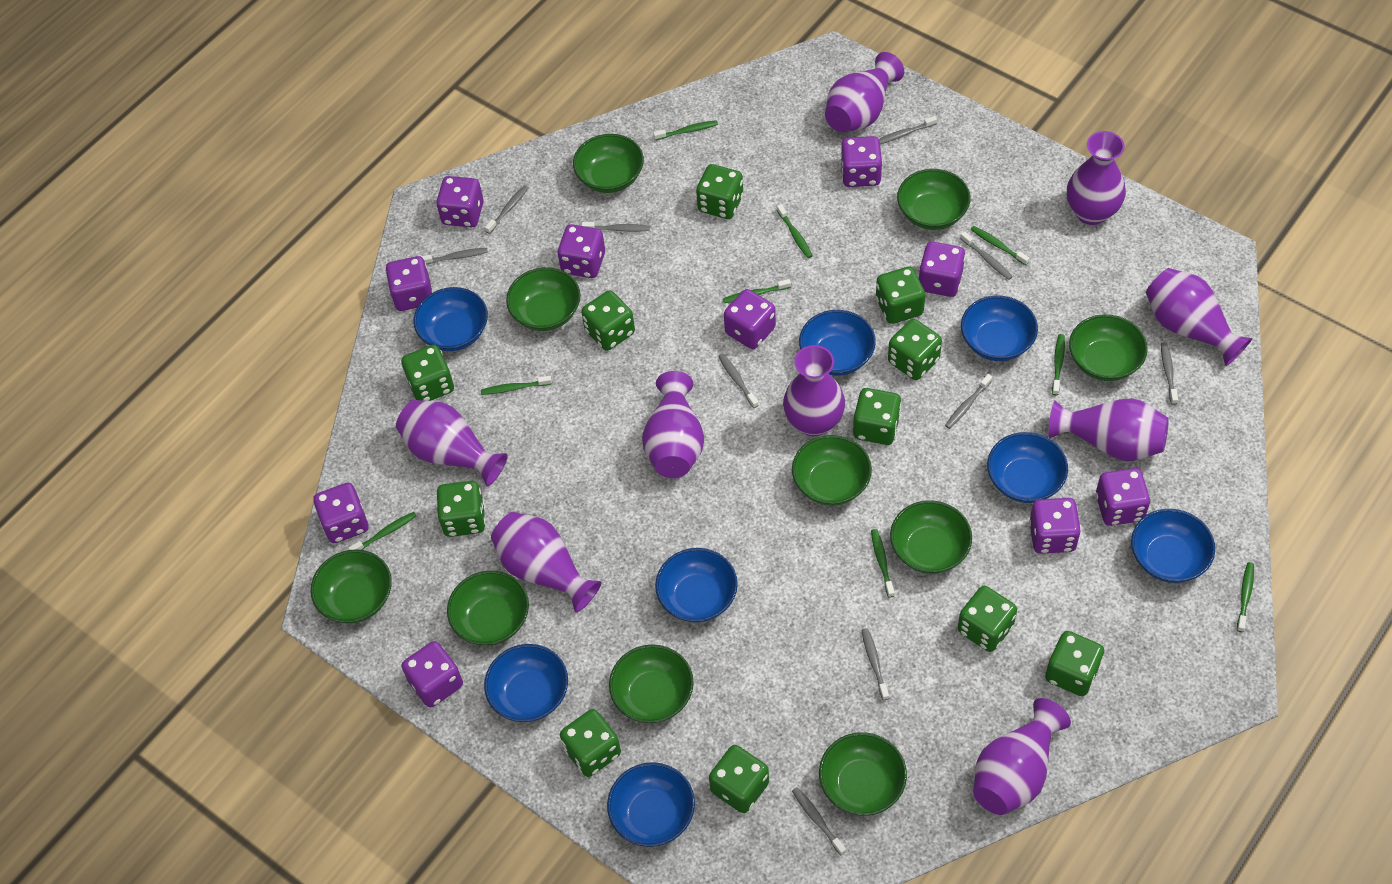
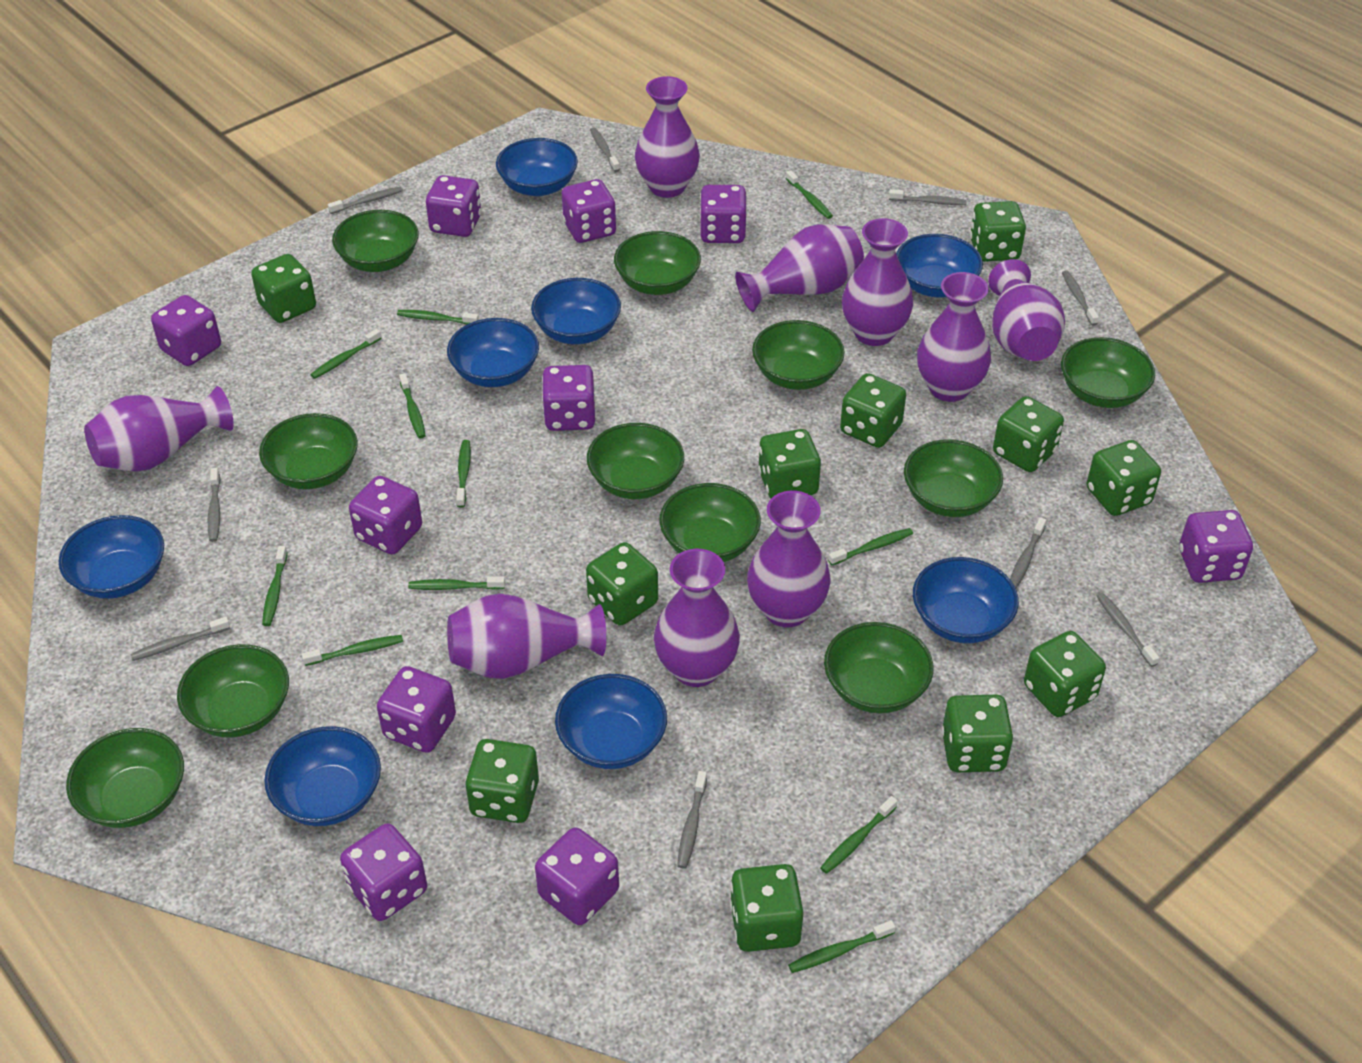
green bowl: [311,549,392,623] [447,571,529,646] [506,267,581,331] [573,134,644,193] [609,644,694,723] [792,435,872,506] [819,732,907,816] [890,500,972,574] [897,169,971,230] [1069,314,1148,381] = 10 -> [66,728,184,828] [177,644,289,737] [259,413,358,489] [332,210,419,272] [587,423,684,499] [614,231,701,295] [660,483,761,562] [752,320,845,390] [824,622,933,713] [904,439,1003,517] [1061,337,1155,408] = 11
green toothbrush: [349,512,416,550] [481,376,552,395] [653,120,718,140] [723,279,791,303] [777,204,813,258] [871,529,894,598] [971,226,1030,265] [1052,334,1065,395] [1237,562,1254,632] = 9 -> [262,546,288,626] [302,635,403,666] [310,329,381,379] [397,310,479,324] [399,373,426,438] [408,576,505,590] [456,440,471,508] [786,170,833,219] [788,920,896,973] [820,796,898,874] [828,528,913,565] = 11
grey toothbrush: [421,248,488,265] [485,185,529,234] [582,222,650,232] [718,354,759,408] [792,787,846,855] [862,628,889,700] [879,116,937,144] [945,374,992,429] [960,231,1013,280] [1161,342,1178,405] = 10 -> [130,617,230,661] [208,468,220,542] [328,186,403,214] [590,128,620,172] [677,771,707,869] [889,189,967,205] [1010,517,1046,588] [1062,270,1099,325] [1097,593,1160,667] = 9

